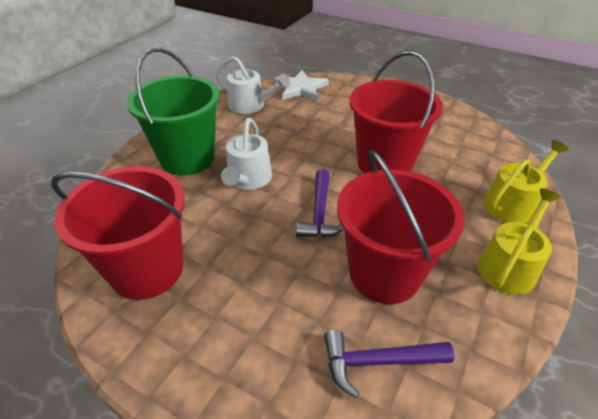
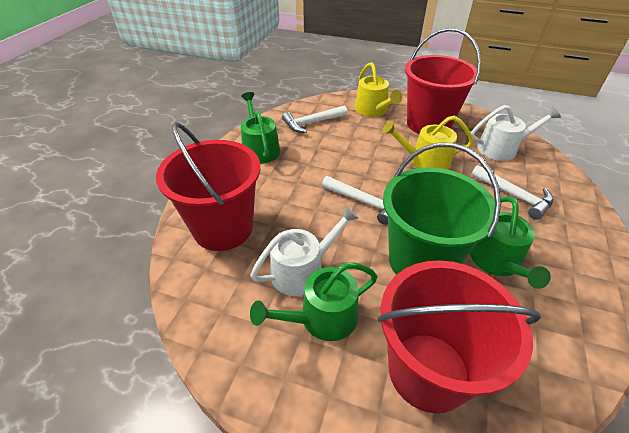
green watering can: none = 0 -> [241,92,280,164] [250,262,378,341] [470,196,551,289] = 3
purple hammer: [296,169,344,238] [324,330,454,398] = 2 -> none = 0
white hammer: none = 0 -> [282,105,347,133] [322,176,388,225] [471,165,553,220] = 3
white star: [274,70,329,101] = 1 -> none = 0

